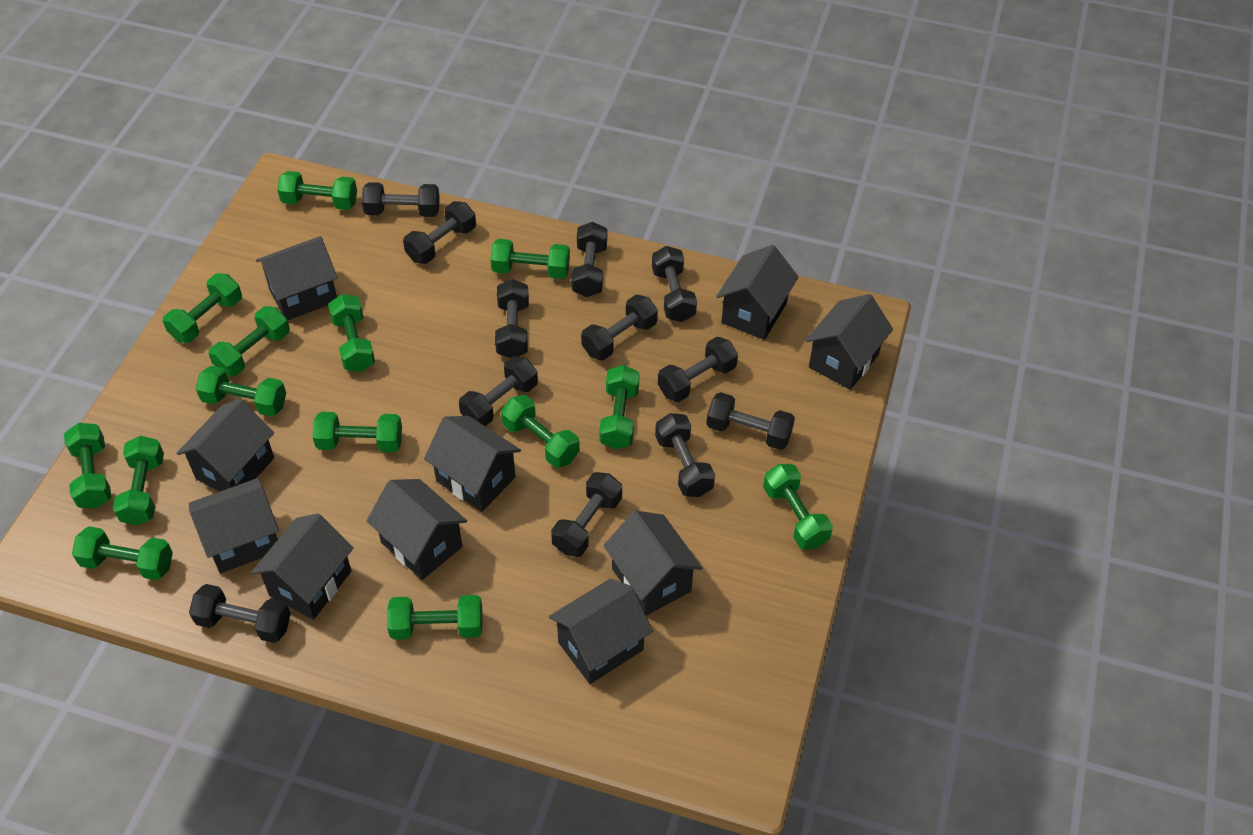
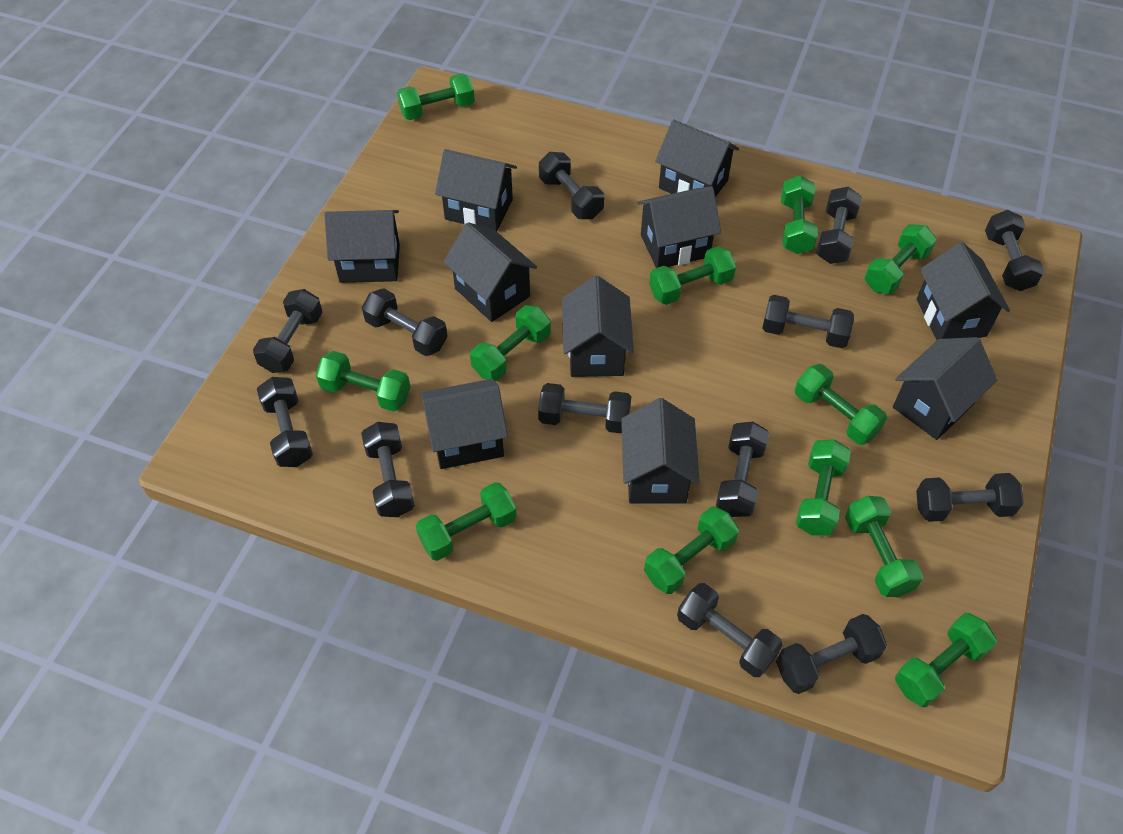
black dumbbell: [189,584,291,643] [362,182,440,217] [403,201,476,264] [459,356,538,426] [495,279,529,358] [551,472,622,557] [571,222,607,297] [581,295,658,360] [652,246,697,322] [655,413,715,497] [658,337,738,402] [706,392,795,450] = 12 -> [253,289,323,373] [257,377,313,467] [361,422,415,517] [362,288,448,356] [538,383,631,434] [539,152,604,219] [677,583,783,677] [716,422,769,517] [762,295,854,348] [776,614,887,694] [816,187,862,264] [916,473,1024,522] [985,210,1044,291] = 13
green dumbbell: [64,423,111,508] [72,526,173,580] [113,436,164,525] [163,273,242,343] [196,366,286,417] [208,306,290,377] [277,171,357,210] [312,412,402,452] [328,294,375,372] [387,595,483,640] [490,239,570,279] [501,395,580,468] [599,365,640,449] [763,464,833,549] = 14 -> [316,351,410,412] [397,73,475,120] [416,482,517,561] [470,305,551,381] [644,506,739,594] [649,246,736,305] [781,176,818,254] [795,364,887,445] [796,439,851,536] [845,496,923,597] [864,224,937,294] [895,613,997,707] = 12

